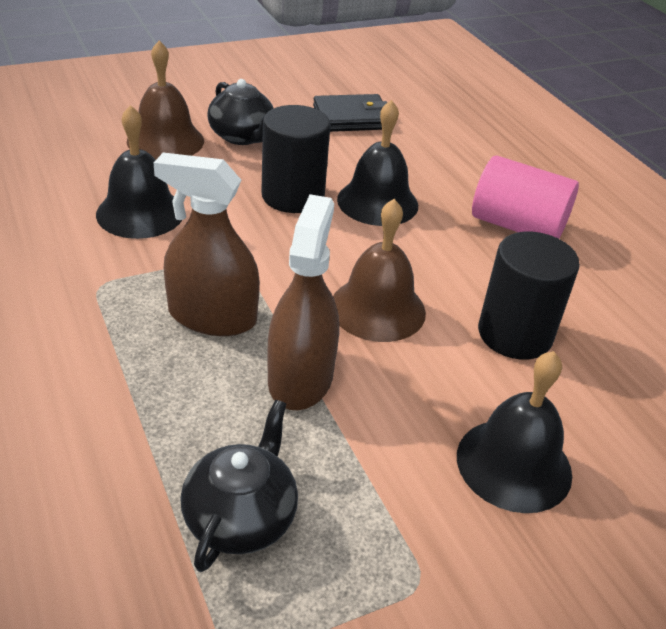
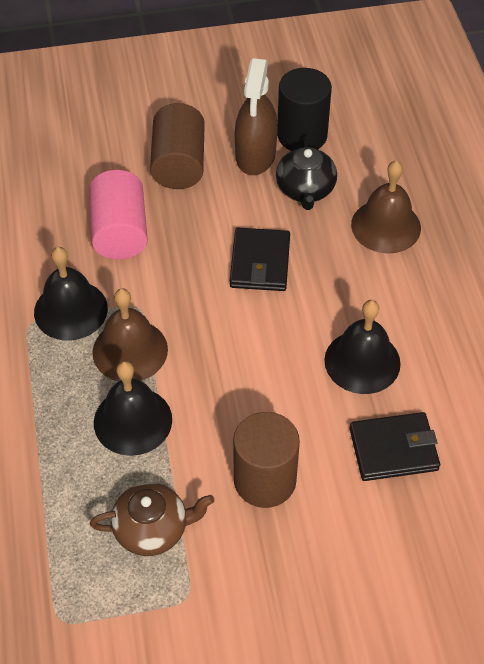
black cylinder: [261,105,331,213] [478,232,580,360] = 2 -> [277,68,332,151] = 1
black teapot: [181,400,298,572] [207,79,274,145] = 2 -> [276,135,337,210] = 1
black wallet: [313,94,387,132] = 1 -> [230,228,290,291] [350,412,440,481] = 2
brown cylinder: none = 0 -> [150,103,205,189] [233,412,300,508] = 2
brown spray bottle: [154,153,260,336] [267,194,339,410] = 2 -> [235,58,278,175] = 1
brown teapot: none = 0 -> [90,483,214,556] = 1

